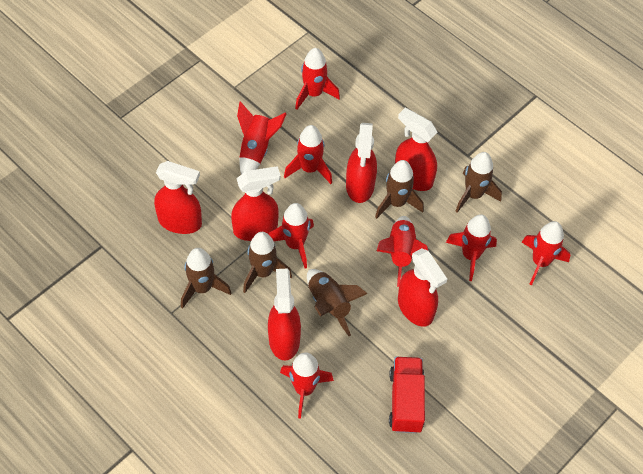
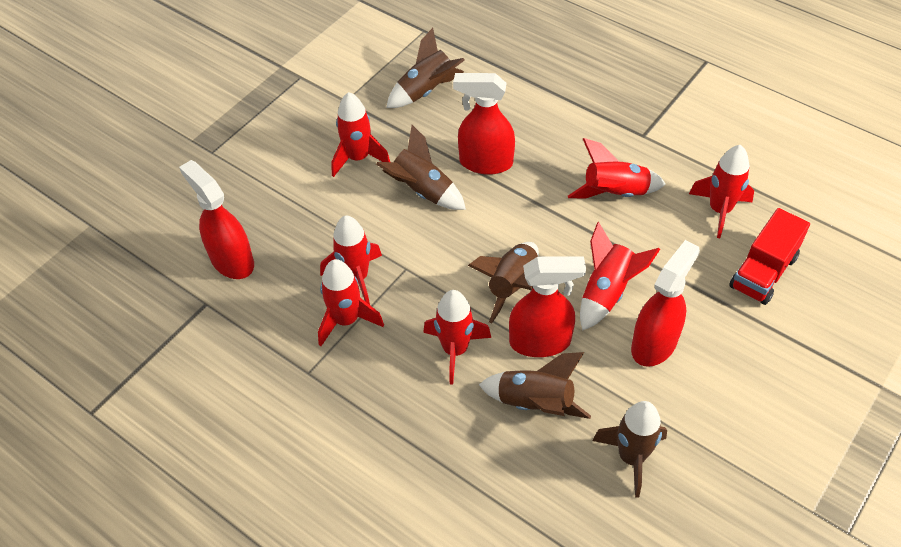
red rocket: [237,101,287,174] [269,203,314,268] [280,352,334,419] [284,125,332,184] [295,48,340,110] [377,216,428,287] [446,214,497,281] [522,221,570,286] = 8 -> [318,259,384,346] [320,216,382,305] [331,92,390,177] [423,290,491,385] [568,138,666,199] [580,222,660,331] [689,145,754,238] = 7
red spray bottle: [154,161,202,234] [231,166,281,241] [268,268,301,361] [346,123,377,203] [395,108,437,191] [398,248,447,327] = 6 -> [179,160,254,279] [453,73,515,175] [509,256,586,357] [631,240,700,367] = 4

